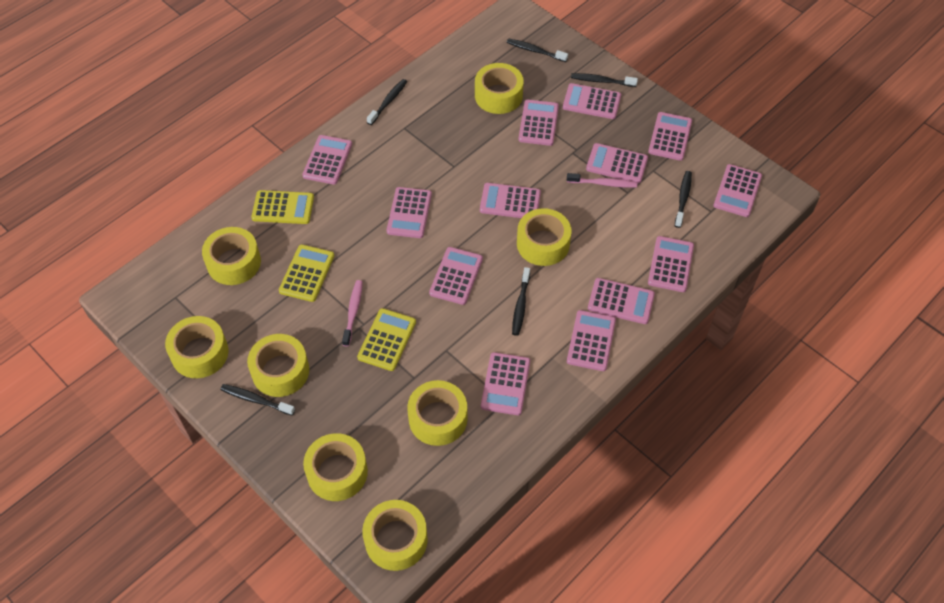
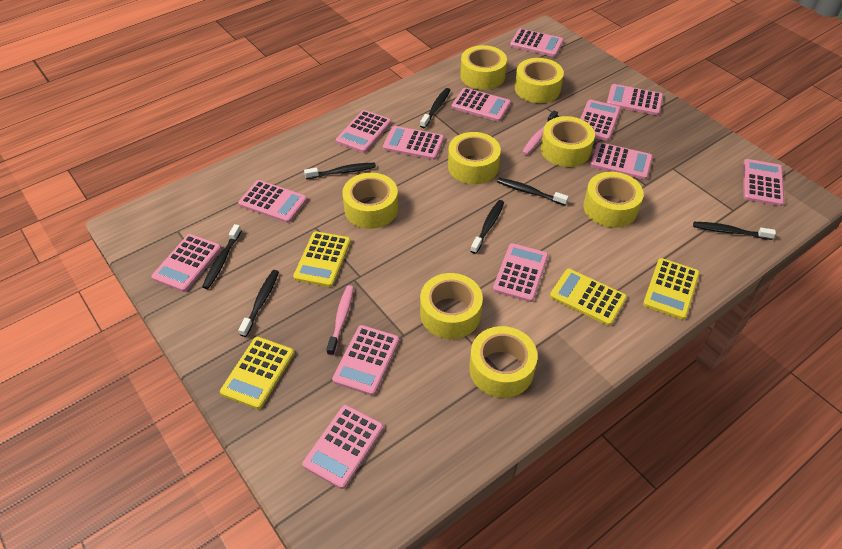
black toothbrush: [220,384,295,416] [367,79,407,125] [507,39,568,62] [512,267,530,336] [571,73,638,87] [675,171,692,228] = 6 -> [202,224,241,289] [238,270,279,337] [304,162,376,179] [420,88,450,128] [470,200,504,254] [497,178,569,206] [693,222,776,240] = 7
yellow calculator: [251,190,314,224] [279,244,334,302] [357,308,416,371] = 3 -> [220,337,294,409] [293,231,351,287] [550,269,627,326] [643,258,700,320] = 4

